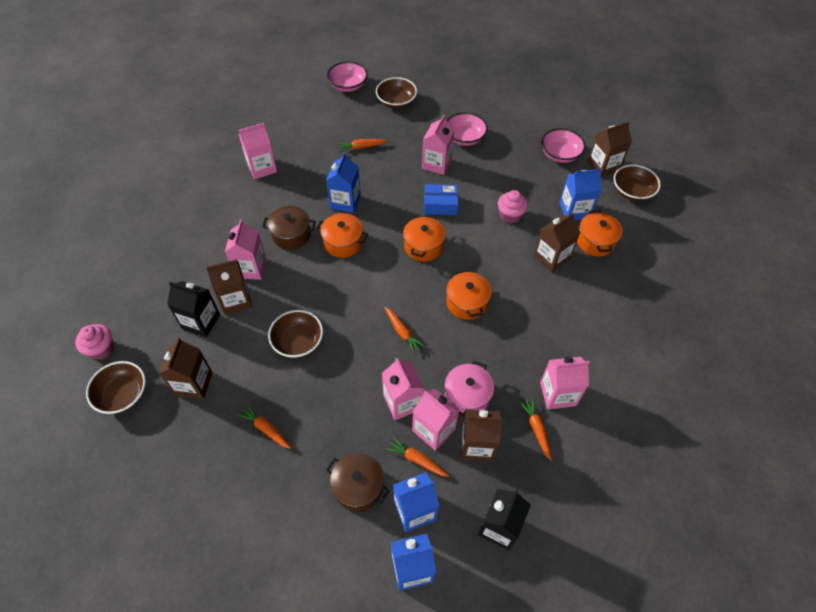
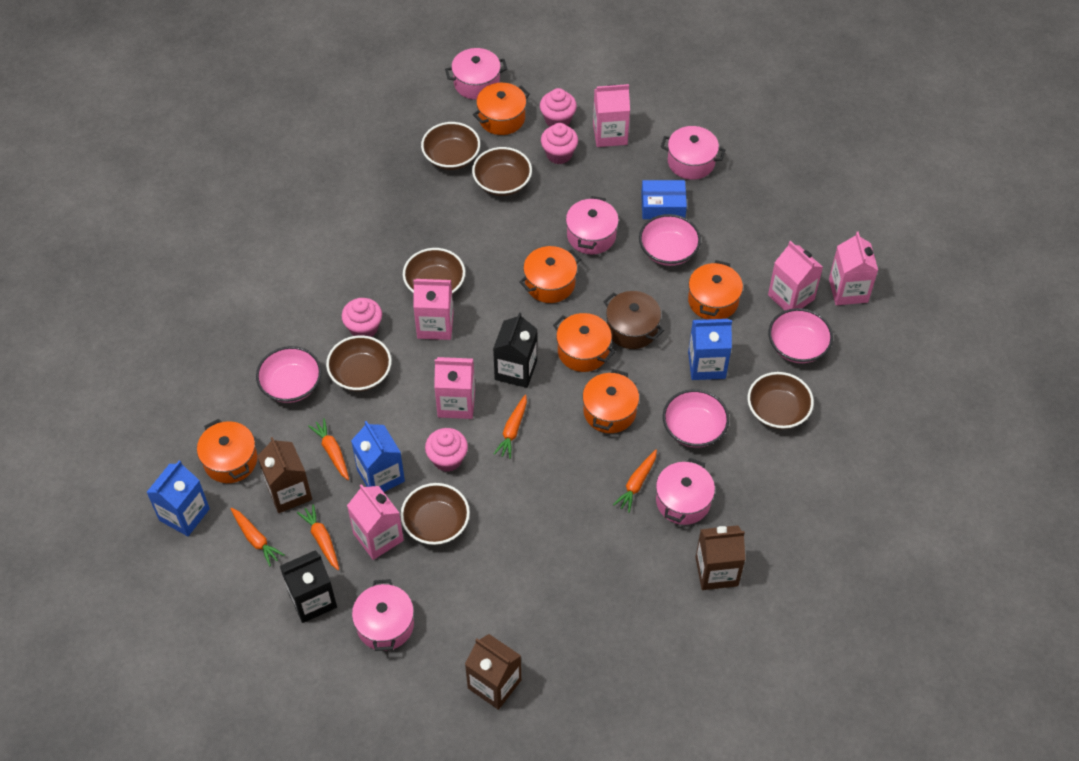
blue carton: [326,152,361,213] [391,534,436,591] [393,472,439,532] [559,169,602,220] = 4 -> [146,460,210,536] [351,421,405,492] [688,319,732,380] = 3
brown bowl: [86,361,146,414] [268,310,323,358] [376,77,417,109] [614,164,661,201] = 4 -> [326,335,391,391] [401,483,470,545] [403,248,465,294] [421,122,480,170] [472,147,532,196] [747,372,814,429] = 6
brown carton: [159,338,213,399] [206,260,252,315] [461,409,502,461] [533,213,580,272] [587,122,632,177] = 5 -> [257,437,312,513] [465,634,521,710] [696,525,745,590] = 3
brown pot: [262,206,316,250] [326,453,389,511] = 2 -> [603,291,664,349] = 1
orange pot: [315,213,368,258] [403,215,446,262] [446,269,492,320] [577,211,623,257] = 4 -> [197,419,257,483] [473,83,530,135] [519,246,581,303] [553,313,615,372] [582,369,639,433] [688,260,743,319] = 6
pink bowl: [327,61,368,92] [446,112,488,146] [541,128,586,163] = 3 -> [256,346,322,403] [639,214,701,266] [663,389,729,447] [768,308,833,363] = 4
pink cupcake: [75,324,114,360] [498,190,528,224] = 2 -> [342,298,382,337] [425,428,468,472] [540,88,577,127] [541,123,578,164] = 4
pink pot: [444,361,494,416] = 1 -> [352,579,414,651] [445,48,507,100] [566,196,619,255] [656,458,715,525] [661,126,725,180] = 5

